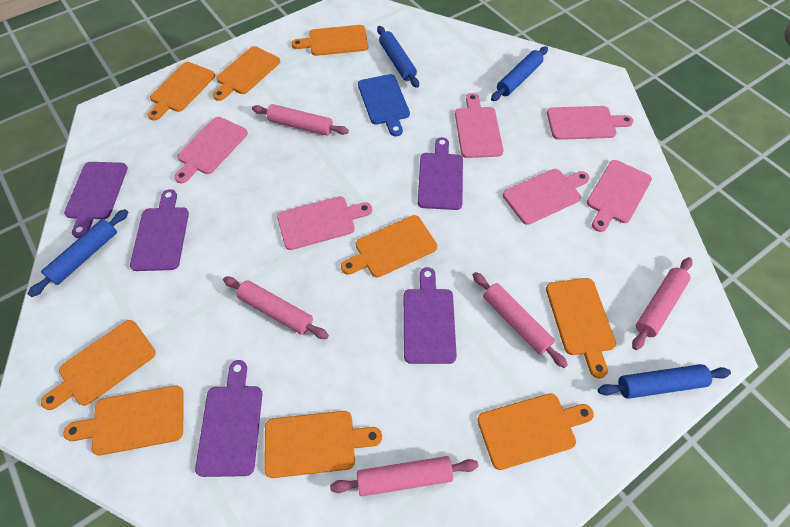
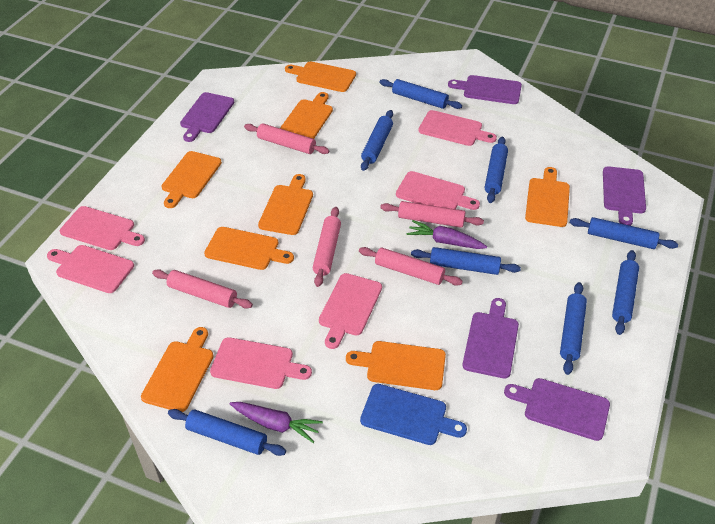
blue rolling pin: [28,209,128,297] [377,26,419,88] [491,46,548,101] [598,364,731,399] = 4 -> [168,409,286,456] [361,110,393,171] [379,79,462,109] [411,247,521,275] [485,137,508,203] [560,282,587,375] [570,217,678,249] [612,250,639,335] = 8
orange cutting board: [41,320,156,410] [63,385,183,455] [148,62,215,121] [213,46,280,101] [264,411,382,478] [291,25,368,56] [341,215,437,277] [477,393,594,470] [546,278,616,378] = 9 -> [141,327,214,412] [162,151,222,208] [204,227,294,270] [258,174,313,235] [280,92,333,139] [285,61,356,92] [346,341,446,390] [525,167,570,227] = 8
purple carrot: none = 0 -> [229,402,323,443] [407,220,487,249] = 2

